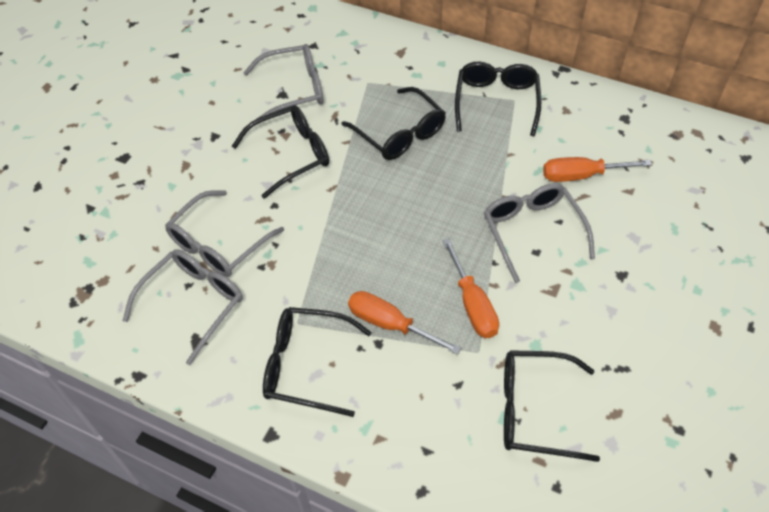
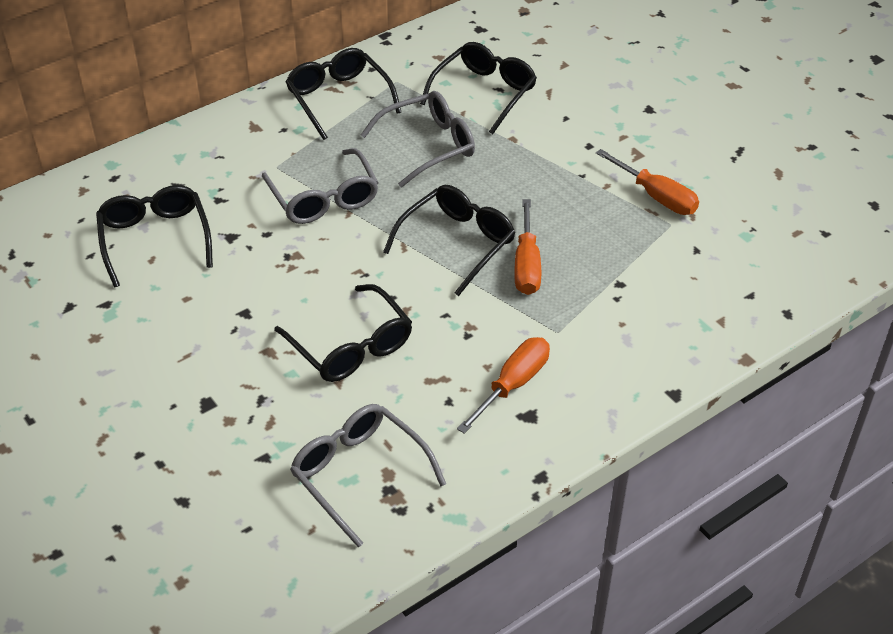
grey glasses: [122,249,243,365] [165,190,284,277] [243,44,324,120] [484,183,595,283] = 4 -> [262,148,379,224] [290,404,446,548] [361,91,475,187] = 3

